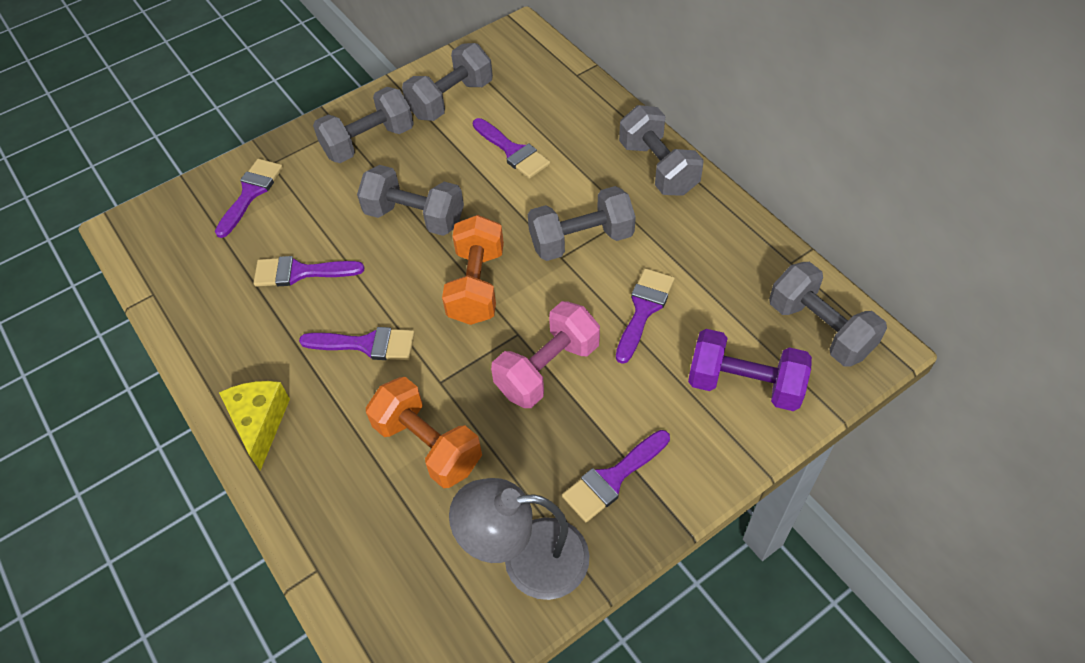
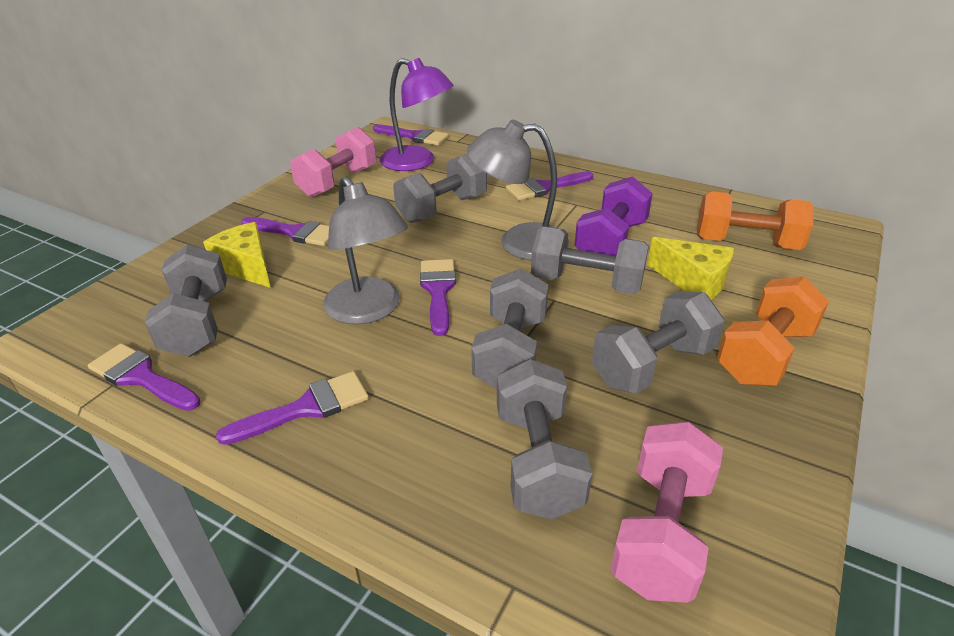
grey lamp: [449,478,590,600] = 1 -> [323,176,408,324] [467,120,569,260] = 2
pink dumbbell: [491,301,600,408] = 1 -> [290,127,377,197] [610,422,723,603] = 2
purple lamp: none = 0 -> [380,58,454,171] = 1
yellow cheese: [219,381,290,471] = 1 -> [203,222,271,288] [647,237,734,300] = 2

